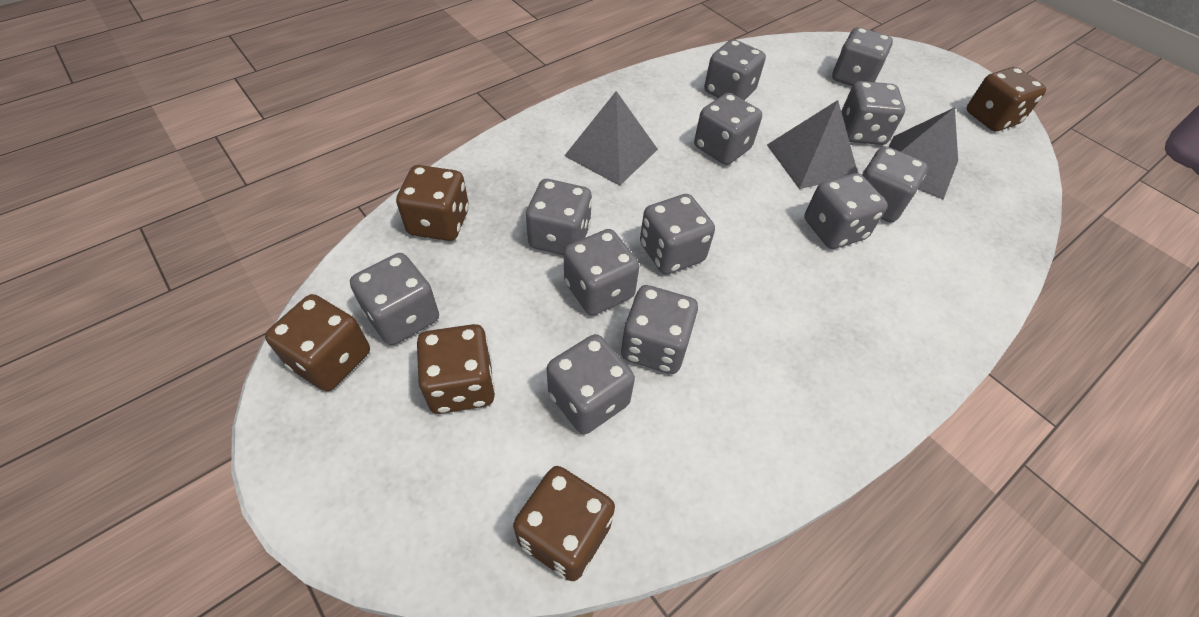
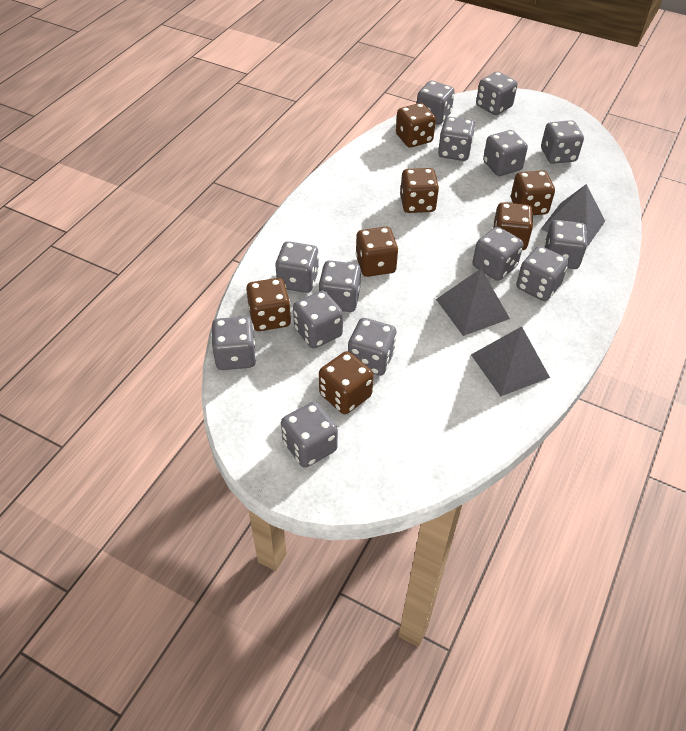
brown dice: [265,294,370,391] [396,165,469,241] [417,324,495,414] [513,466,615,581] [966,67,1046,131] = 5 -> [246,278,291,331] [319,351,374,414] [356,227,398,277] [396,103,436,148] [400,168,439,213] [493,202,533,250] [511,170,555,215] = 7
grey dice: [350,253,439,345] [526,179,592,255] [547,334,635,434] [564,229,639,315] [621,285,698,374] [640,194,715,275] [694,93,762,165] [704,39,766,100] [804,173,888,249] [832,27,893,86] [841,81,905,145] [862,146,928,223] = 12 -> [212,316,256,370] [275,241,319,293] [281,402,338,468] [293,290,343,349] [319,260,361,312] [348,318,396,376] [417,81,455,125] [438,117,475,161] [473,226,523,281] [476,71,517,115] [483,130,528,176] [516,246,569,301] [541,120,584,164] [544,220,587,269] = 14

